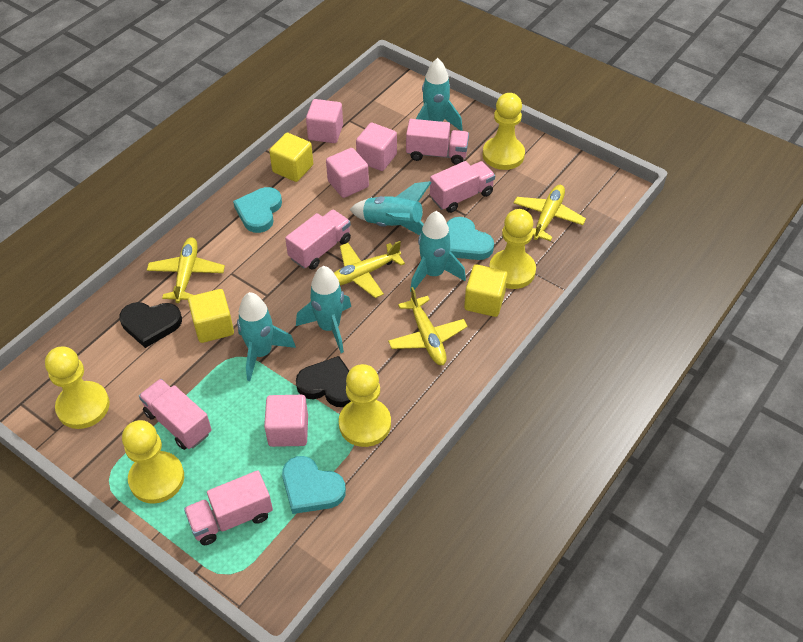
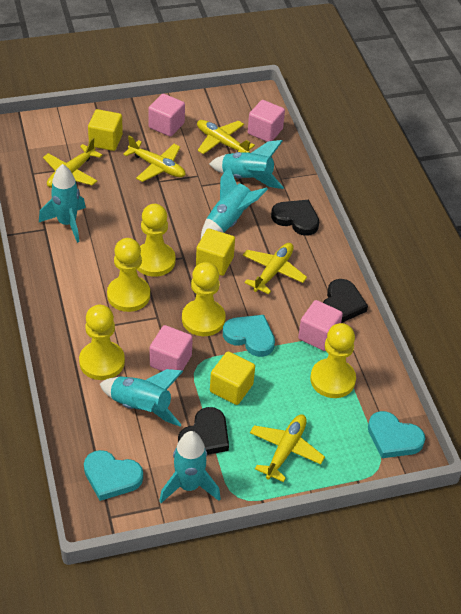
black heart: [119,302,182,348] [296,356,351,407] = 2 -> [178,407,229,455] [271,200,319,236] [323,279,368,323] = 3
pink truck: [139,379,212,450] [184,470,273,545] [285,210,351,270] [406,119,469,165] [430,161,495,213] = 5 -> none = 0
yellow plane: [147,237,225,303] [334,241,405,298] [388,287,468,365] [514,185,586,241] = 4 -> [43,138,102,188] [123,136,185,182] [197,120,255,154] [243,243,307,294] [250,414,325,482] = 5

